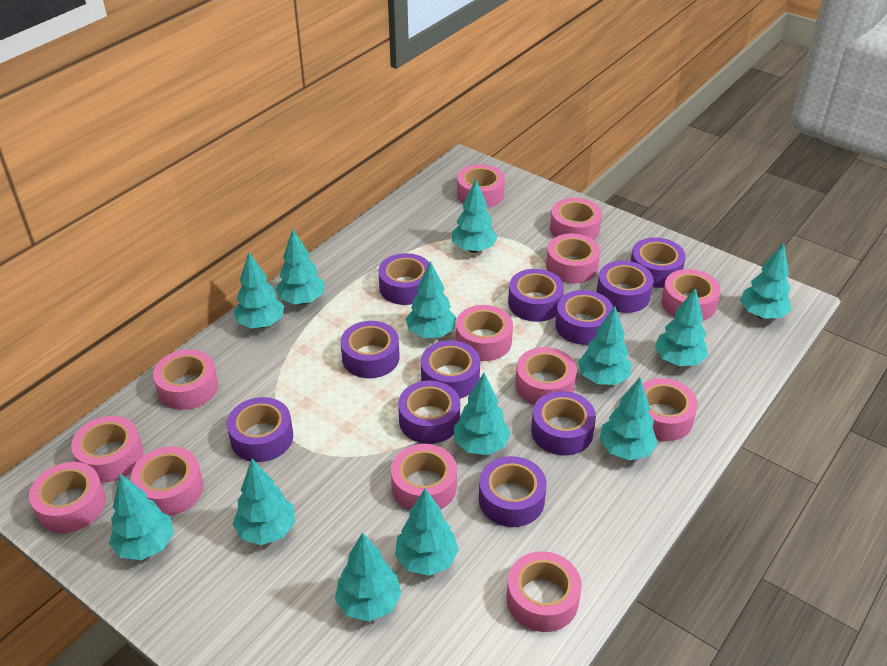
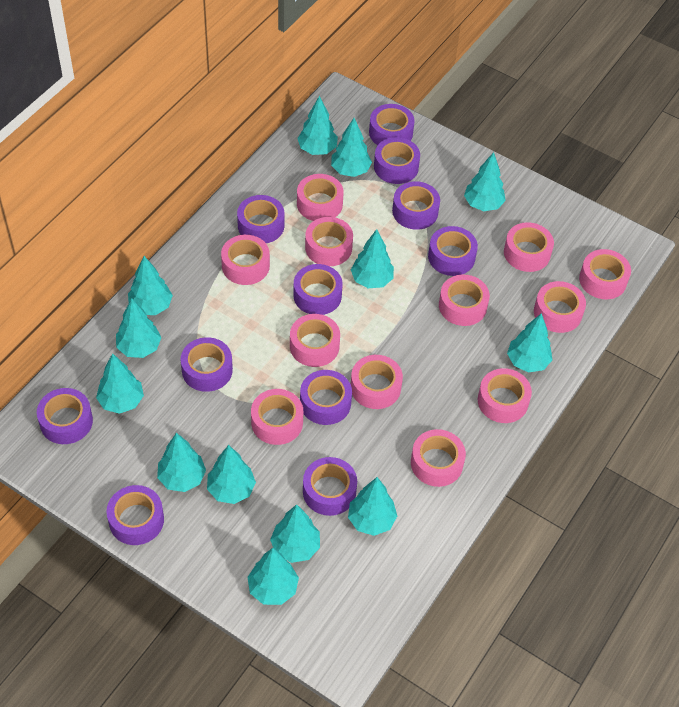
pink tape: [29,462,106,533] [71,416,144,482] [131,446,203,516] [153,349,218,410] [391,444,457,511] [456,305,513,361] [457,164,505,208] [506,551,582,632] [515,347,577,405] [546,233,600,283] [550,198,602,240] [642,378,698,441] [661,269,721,321] = 13 -> [221,235,270,285] [251,389,303,445] [290,314,340,367] [297,174,344,221] [305,217,353,266] [351,355,403,409] [411,429,466,487] [439,275,490,326] [478,368,532,423] [504,222,554,272] [534,281,586,333] [579,249,631,299] = 12

